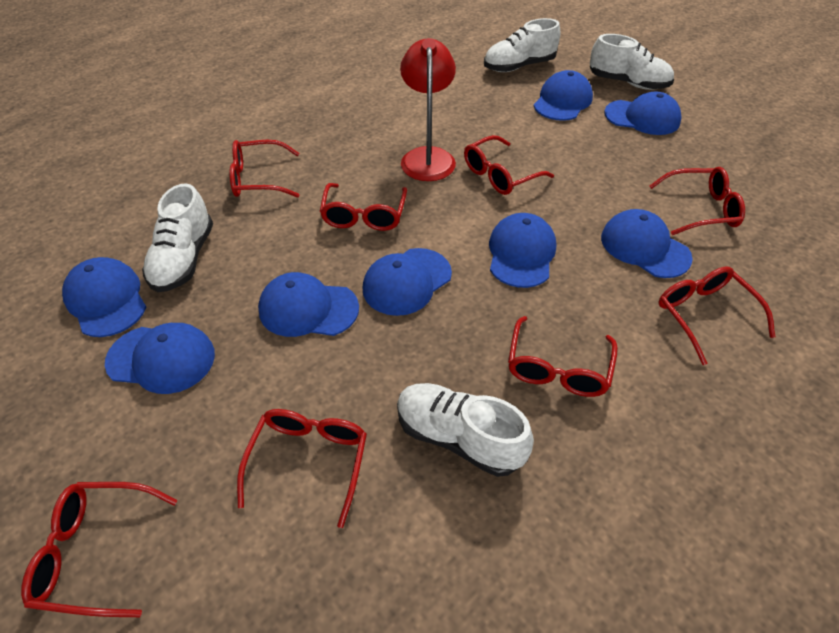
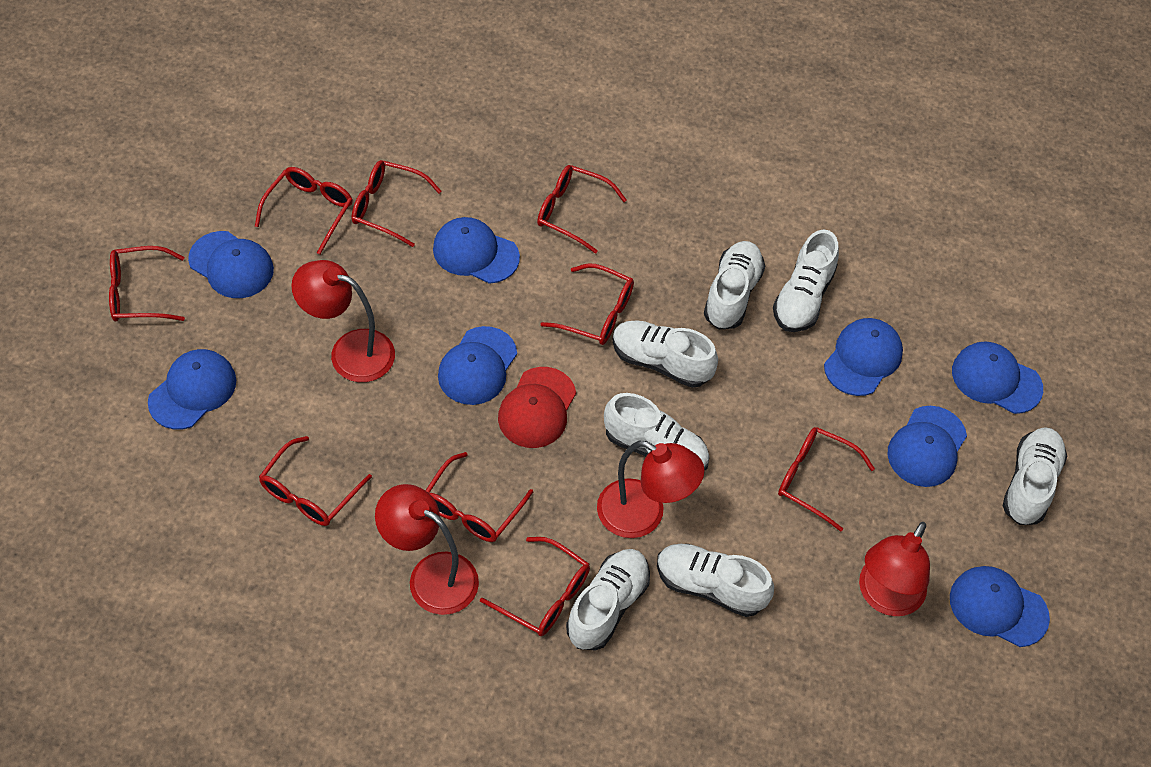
red cap: none = 0 -> [498,367,576,448] = 1
red glasses: [21,482,177,617] [229,140,299,198] [237,409,367,528] [320,183,407,231] [464,135,554,195] [508,316,618,397] [649,167,745,235] [658,267,775,365] = 8 -> [109,246,185,321] [255,167,353,254] [259,436,372,526] [352,160,442,247] [425,452,533,542] [480,537,590,636] [537,165,626,254] [541,263,634,345] [778,427,875,532] = 9
red lamp: [400,38,456,181] = 1 -> [291,260,395,382] [375,484,479,615] [597,441,705,538] [859,522,930,616] = 4
white shoe: [142,183,213,292] [397,383,534,477] [484,18,560,72] [590,34,674,90] = 4 -> [566,549,650,651] [604,393,709,470] [612,320,718,388] [657,544,774,617] [704,241,765,330] [773,230,839,332] [1002,427,1067,525] = 7

